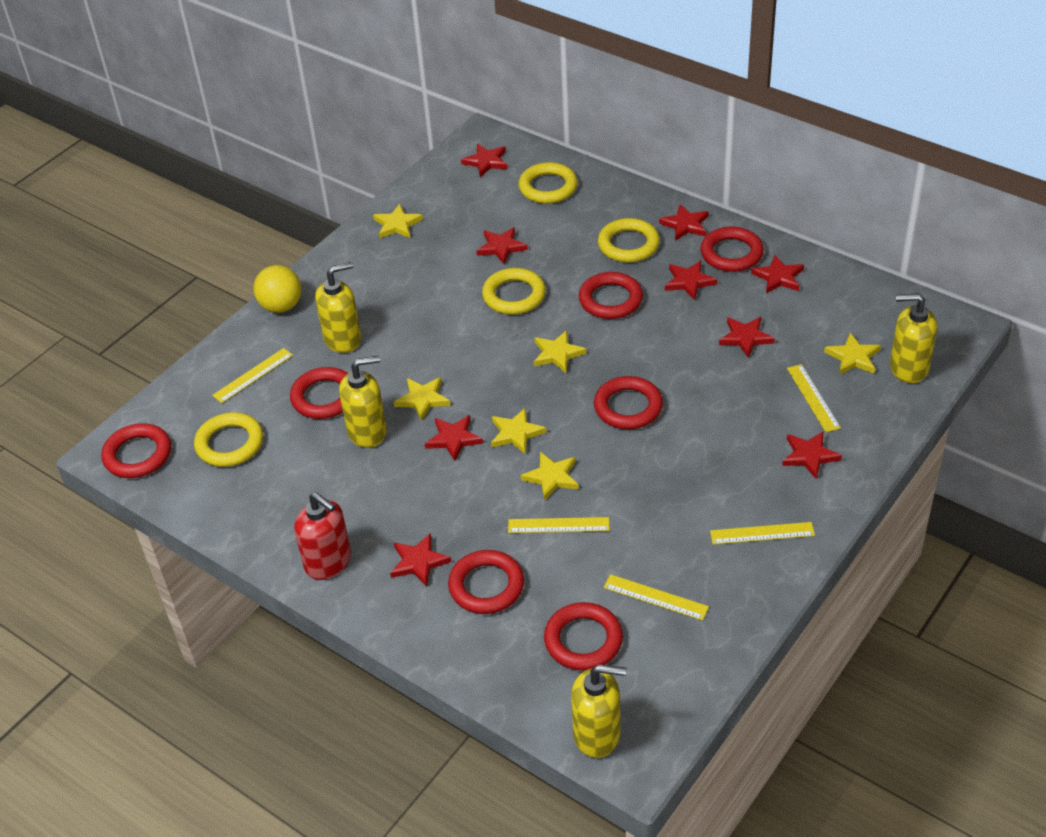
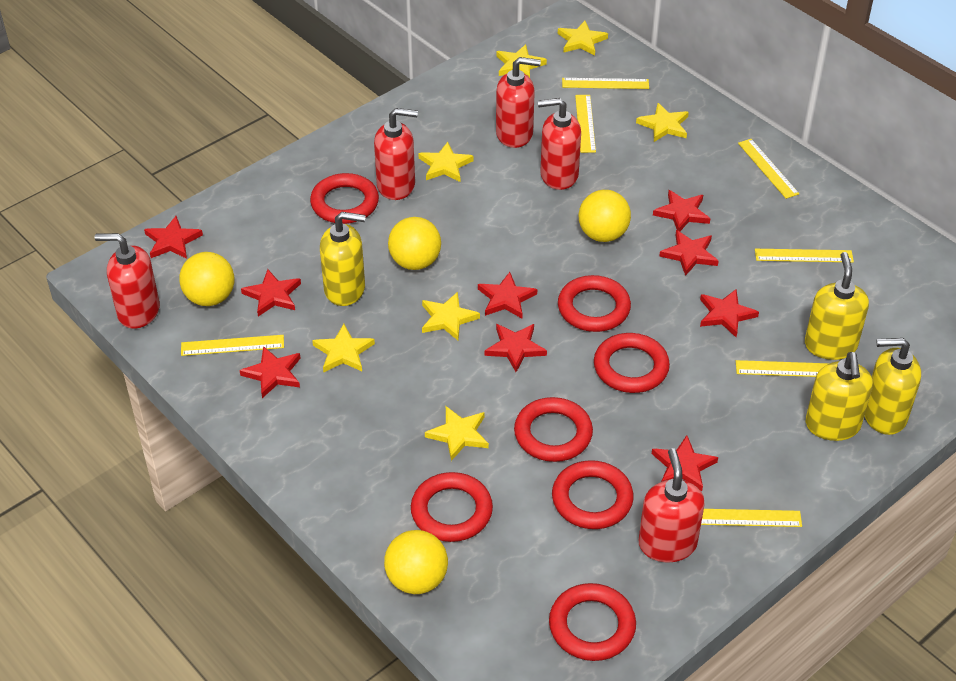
red soap dispenser: [294,492,351,580] = 1 -> [95,233,160,329] [374,108,418,200] [496,57,541,148] [538,98,581,190] [639,448,705,562] = 5
yellow ball: [253,265,302,313] = 1 -> [179,252,234,306] [384,530,448,594] [388,217,441,270] [578,190,631,242] = 4
yellow ring: [194,412,263,467] [482,268,546,315] [518,162,578,204] [598,218,660,263] = 4 -> none = 0
yellow ruler: [212,348,293,403] [508,517,610,533] [604,574,709,621] [710,522,815,544] [787,364,841,432] = 5 -> [181,335,284,356] [562,78,649,89] [575,95,596,153] [701,509,802,527] [736,360,830,377] [738,139,799,199] [755,249,854,262] = 7
yellow star: [373,204,423,238] [394,377,451,421] [491,408,547,454] [521,452,579,501] [534,330,587,373] [824,333,881,375] = 6 -> [312,324,375,373] [418,142,474,182] [422,292,480,340] [425,406,489,461] [497,44,547,78] [558,21,608,56] [636,103,689,142] = 7

